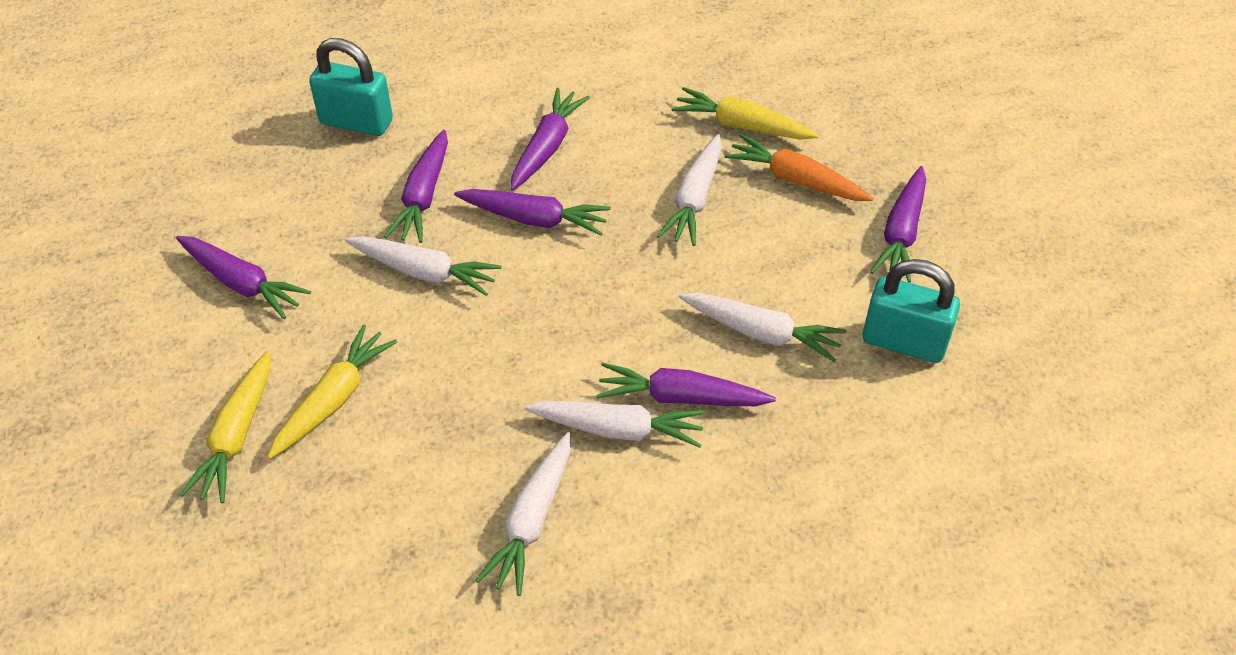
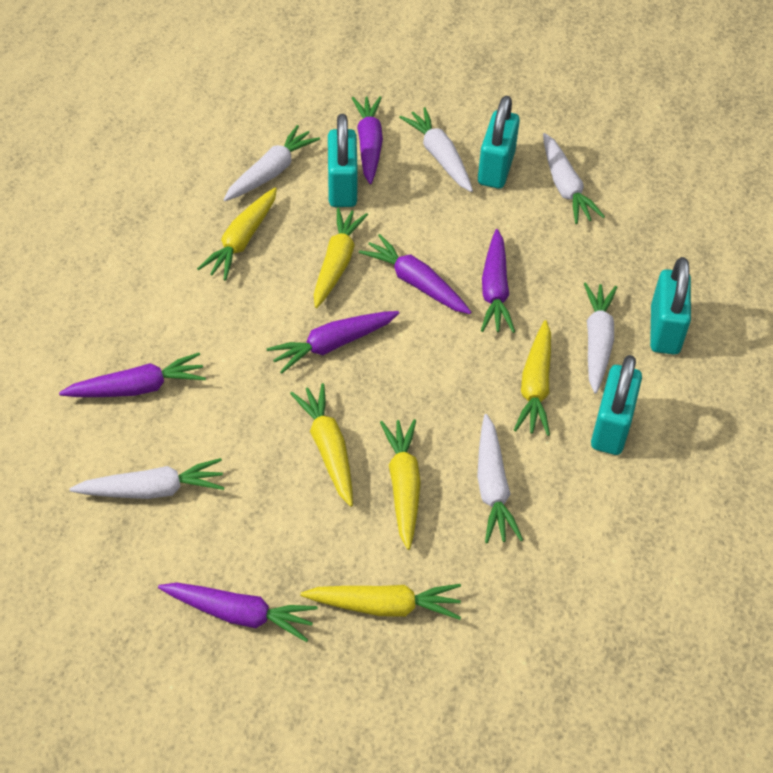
orange carrot: [725,134,874,201] = 1 -> none = 0
turquoise padlock: [309,38,393,136] [863,259,960,363] = 2 -> [328,114,358,207] [478,96,520,189] [591,355,642,455] [650,257,691,354] = 4
white carrot: [345,236,502,296] [475,432,571,596] [524,401,705,448] [657,134,722,246] [679,293,846,362] = 5 -> [69,458,224,499] [223,125,320,201] [399,107,473,192] [477,414,523,543] [543,133,605,224] [584,283,617,393] = 6
yellow carrot: [180,351,270,503] [267,324,397,459] [671,87,819,140] = 3 -> [197,187,277,281] [290,383,353,507] [300,584,461,620] [314,207,368,308] [380,419,421,550] [514,320,551,436] = 6

